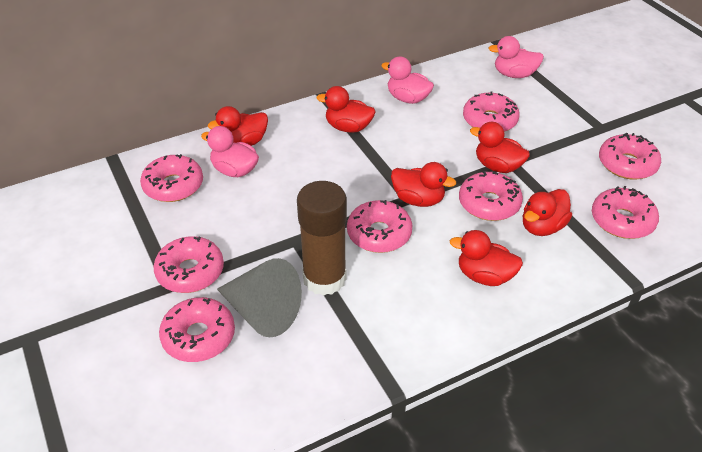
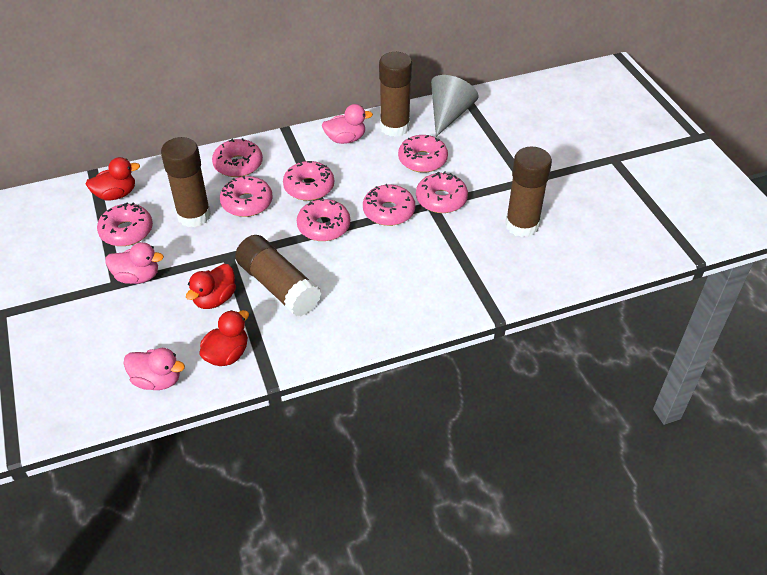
brown glue stick: [297,181,347,296] = 1 -> [161,137,211,227] [235,235,321,317] [379,52,412,137] [505,147,552,237] = 4
red duck: [208,106,268,146] [317,86,375,133] [391,162,456,207] [450,230,523,286] [470,122,530,173] [523,189,572,236] = 6 -> [86,157,140,200] [186,264,236,309] [199,310,249,366] = 3

